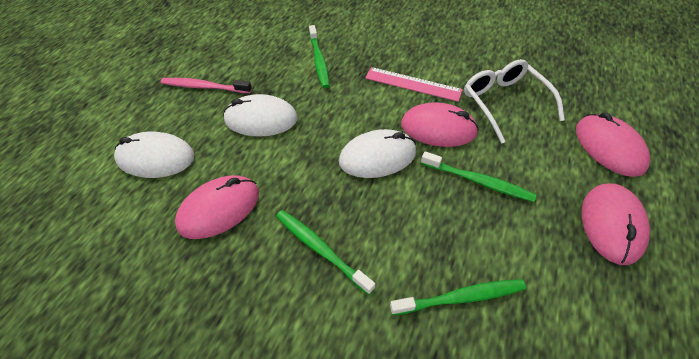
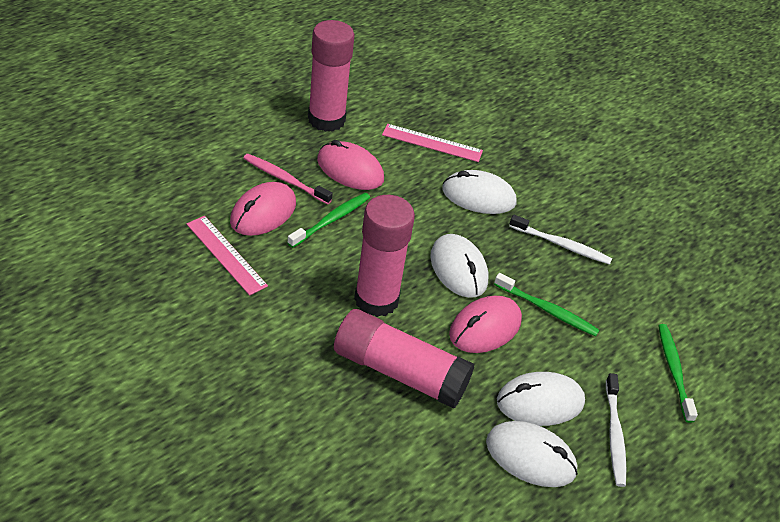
green toothbrush: [276,210,375,295] [309,25,330,88] [390,279,526,315] [421,151,536,202] = 4 -> [287,193,370,248] [494,273,599,336] [658,324,698,423] = 3
pink glue stick: none = 0 -> [308,20,355,132] [334,309,475,408] [354,195,415,317] = 3
pink mouse: [175,175,259,239] [401,102,479,147] [576,112,650,177] [582,184,650,265] = 4 -> [230,182,296,236] [317,140,384,190] [449,296,522,353] = 3
pink ruler: [365,67,463,102] = 1 -> [186,216,268,296] [382,124,483,162] = 2
white glasses: [464,59,565,144] = 1 -> none = 0
white mouse: [114,132,195,178] [223,94,298,137] [339,129,416,178] = 3 -> [430,234,489,298] [442,170,517,214] [486,421,578,487] [497,372,585,426] = 4
white toothbrush: none = 0 -> [509,215,612,265] [606,373,626,487] = 2

